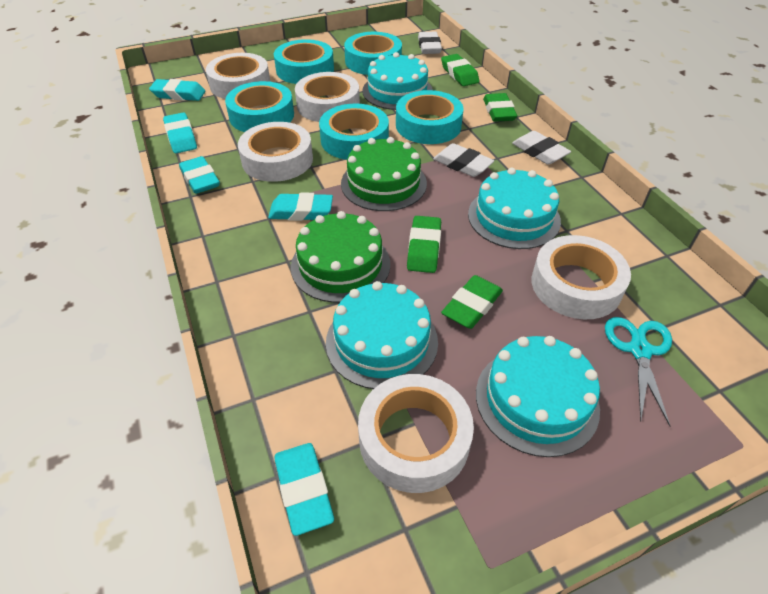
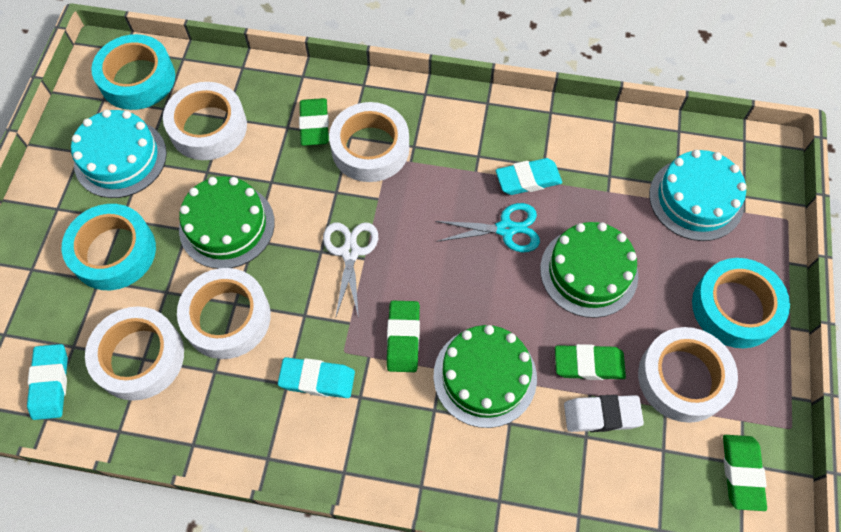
green cake: [291,211,390,303] [341,137,427,211] = 2 -> [179,176,275,269] [434,325,537,428] [540,222,638,318] = 3
turquoise cake: [326,281,438,389] [362,52,433,110] [468,168,561,249] [476,336,600,457] = 4 -> [71,110,167,198] [649,150,747,241] = 2
turquoise eraser: [149,79,206,101] [163,112,197,153] [179,156,220,194] [268,192,333,221] [275,443,334,536] = 5 -> [27,344,68,420] [278,357,355,398] [496,158,562,195] = 3
turquoise tape: [225,81,294,132] [274,39,334,84] [319,104,389,160] [344,32,402,75] [396,90,463,144] = 5 -> [62,204,156,290] [91,34,175,110] [692,258,790,348] = 3
white eraser: [418,32,442,54] [433,143,494,177] [512,131,571,165] = 3 -> [564,395,644,432] = 1
white scissors: none = 0 -> [323,223,378,318] = 1

